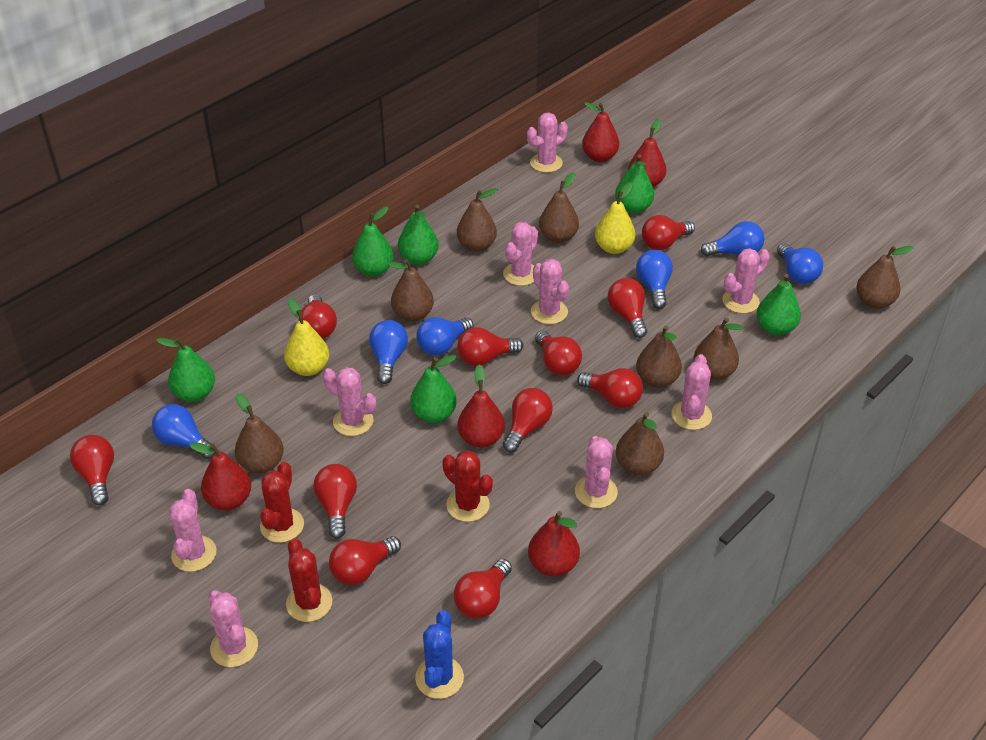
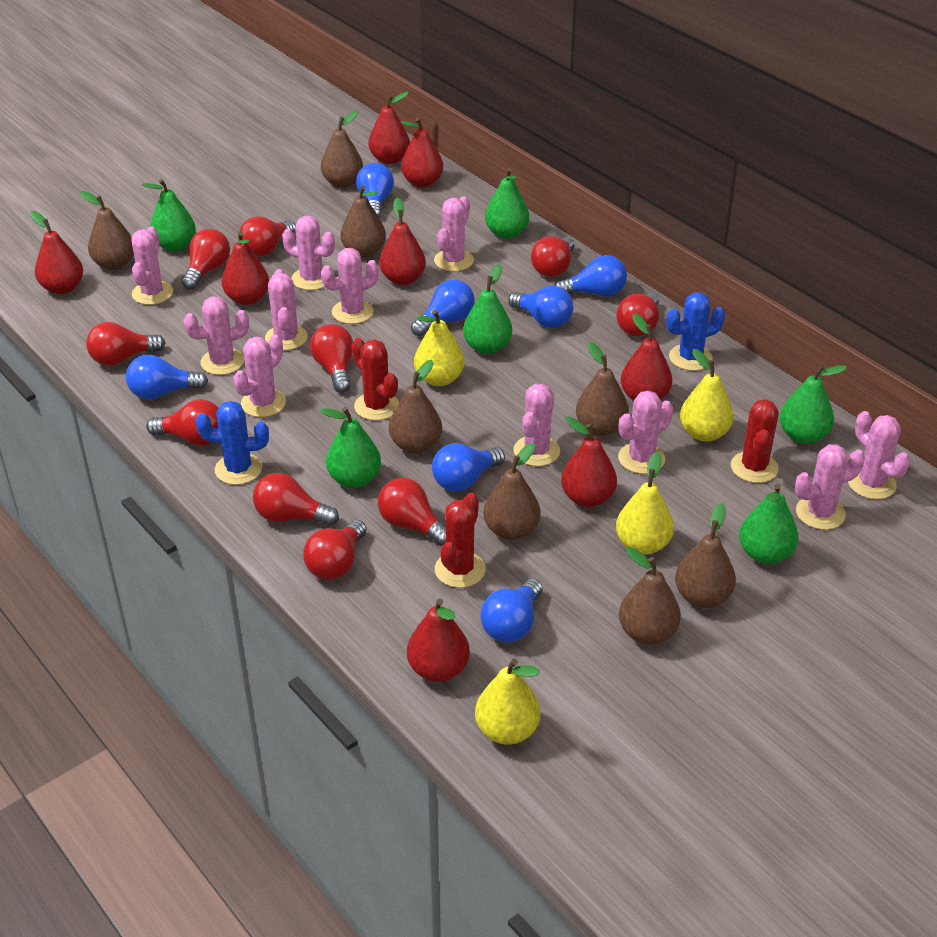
blue cactus: [415,610,464,699] = 1 -> [196,401,269,485] [666,292,725,371] = 2
blue light bulb: [152,404,215,459] [369,320,408,384] [416,317,473,355] [636,250,673,309] [700,221,765,257] [777,243,823,284] = 6 -> [126,355,208,400] [356,163,394,218] [411,280,475,336] [432,443,505,491] [480,578,542,643] [508,286,573,328] [555,255,627,296] = 7
pink cactus: [169,489,216,572] [208,590,258,667] [323,367,376,436] [503,222,538,286] [527,113,568,173] [531,259,569,324] [575,436,618,508] [672,354,712,430] [722,248,770,313] = 9 -> [131,226,173,305] [184,296,249,375] [233,335,286,417] [265,269,308,350] [282,216,335,290] [321,248,379,324] [434,196,474,272] [513,384,560,466] [618,390,673,474] [795,444,865,530] [848,411,910,500] = 11
red light bulb: [70,435,114,506] [299,294,337,339] [314,464,357,539] [329,536,401,585] [454,559,512,618] [457,327,523,366] [503,388,553,453] [535,330,582,376] [577,368,643,408] [608,278,647,338] [642,215,695,250] = 11 -> [86,322,165,366] [146,399,219,446] [182,229,230,290] [239,216,296,256] [253,473,339,526] [303,520,366,580] [310,324,353,393] [378,478,446,546] [531,236,575,277] [616,293,659,336] = 10
red pear: [189,443,251,510] [458,365,505,448] [528,511,580,576] [582,102,619,162] [628,118,666,187] = 5 -> [30,211,83,294] [222,232,269,305] [368,92,410,164] [379,198,426,285] [401,118,443,187] [407,599,470,682] [561,416,617,507] [620,313,672,401] = 8
yellow pear: [284,299,329,376] [595,182,635,254] = 2 -> [414,310,464,386] [475,659,541,745] [616,452,674,555] [680,349,734,441] = 4

